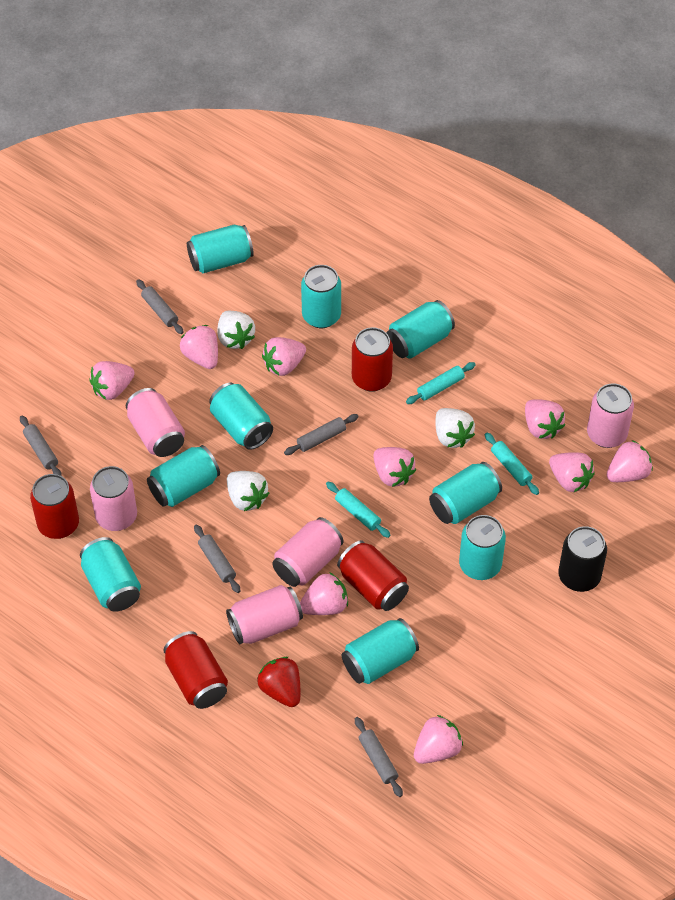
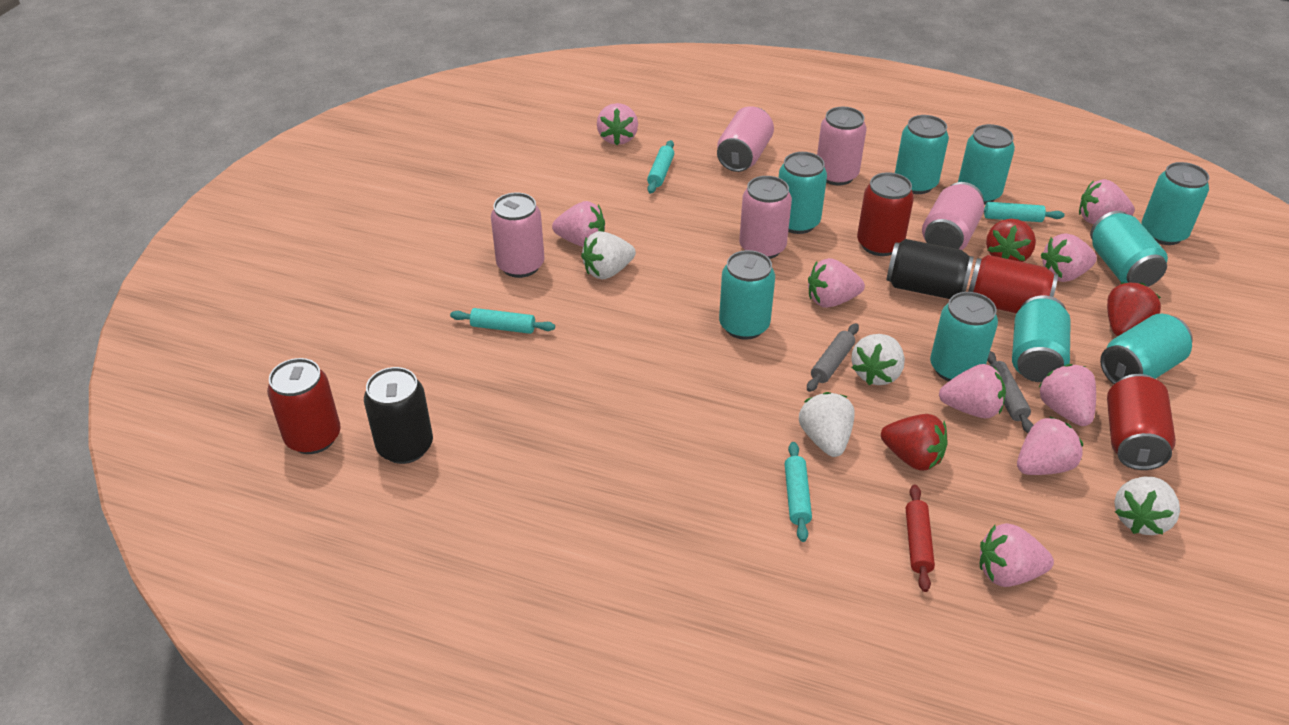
black can: [558,526,607,592] = 1 -> [364,367,433,464] [887,239,974,299] = 2
grey rolling pin: [20,416,62,476] [136,279,184,334] [194,525,240,593] [284,414,359,455] [355,717,403,797] = 5 -> [807,323,859,392] [987,351,1033,433] = 2
red rolling pin: none = 0 -> [906,485,935,592] = 1
red strawberry: [257,657,300,707] = 1 -> [881,414,948,471] [986,219,1036,262] [1107,282,1161,336] = 3
turquoise rolling pin: [326,482,390,538] [406,362,476,404] [485,432,539,495] = 3 -> [450,308,555,334] [647,140,674,194] [785,442,812,542] [984,202,1065,222] = 4
white strawberry: [218,311,255,349] [227,471,269,511] [436,408,475,448] = 3 -> [581,231,636,280] [799,392,855,457] [851,334,905,385] [1114,477,1180,535] = 4

